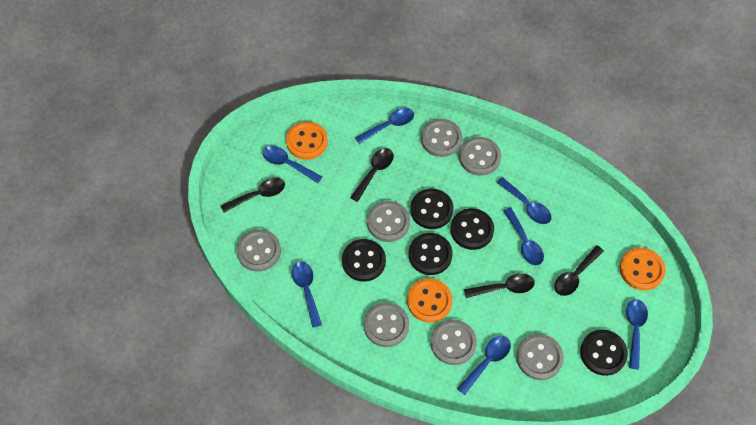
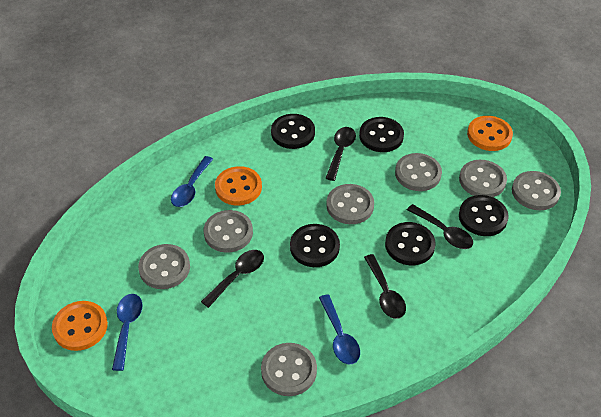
blue spoon: [263,146,322,183] [292,261,322,328] [355,108,414,144] [457,336,511,395] [497,177,551,224] [503,207,544,265] [626,299,648,369] = 7 -> [112,294,142,371] [171,156,213,207] [319,294,360,365] = 3

